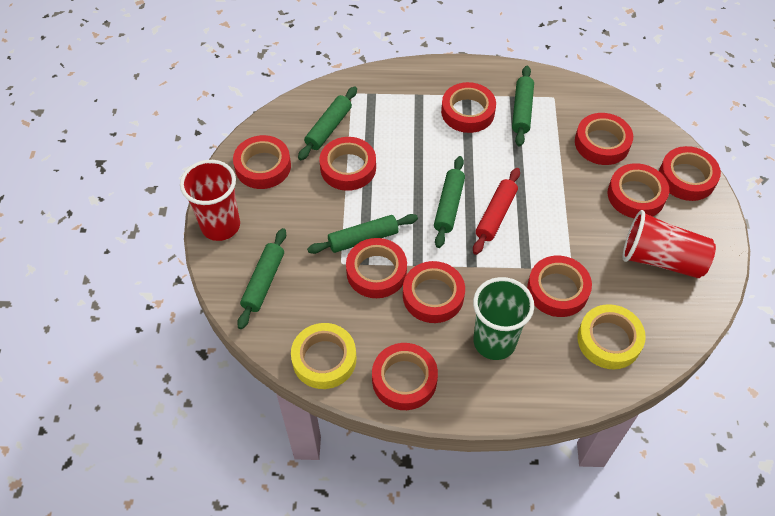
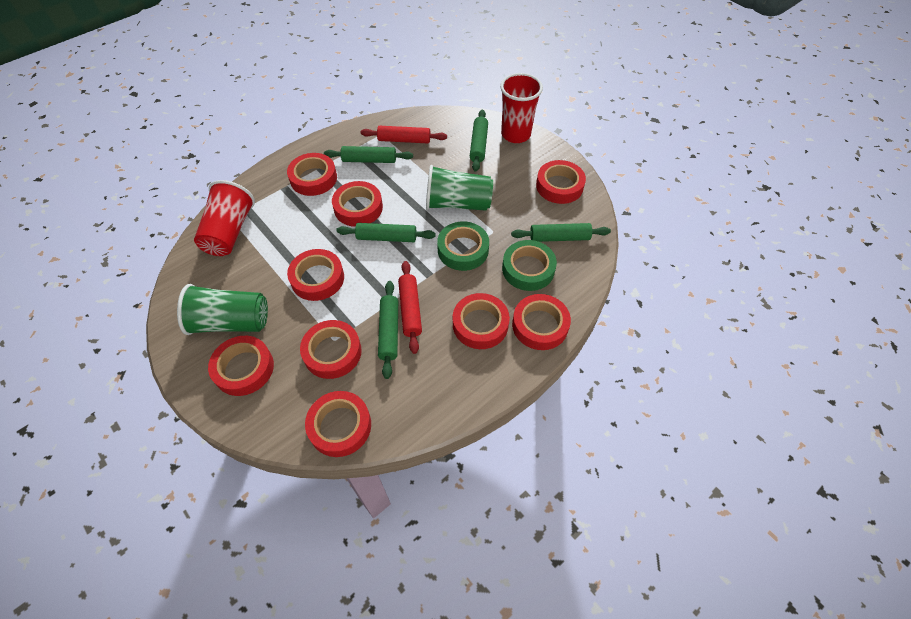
green cup: [473,277,534,360] = 1 -> [177,284,268,335] [426,165,493,211] = 2
green tape: none = 0 -> [437,222,489,271] [502,240,557,291] = 2
red rolling pin: [473,168,520,255] = 1 -> [361,126,447,144] [398,261,422,354] = 2
red tape: [233,135,291,189] [320,137,376,191] [346,238,407,298] [372,343,438,410] [403,261,465,323] [441,82,496,133] [527,256,592,317] [575,113,633,165] [608,163,669,218] [659,146,721,201] = 10 -> [208,336,274,396] [287,153,337,196] [287,249,344,301] [300,320,362,379] [305,391,371,457] [332,181,383,227] [453,293,510,349] [512,294,571,350] [536,160,586,204] = 9
yellow tape: [291,323,356,389] [577,304,646,369] = 2 -> none = 0

